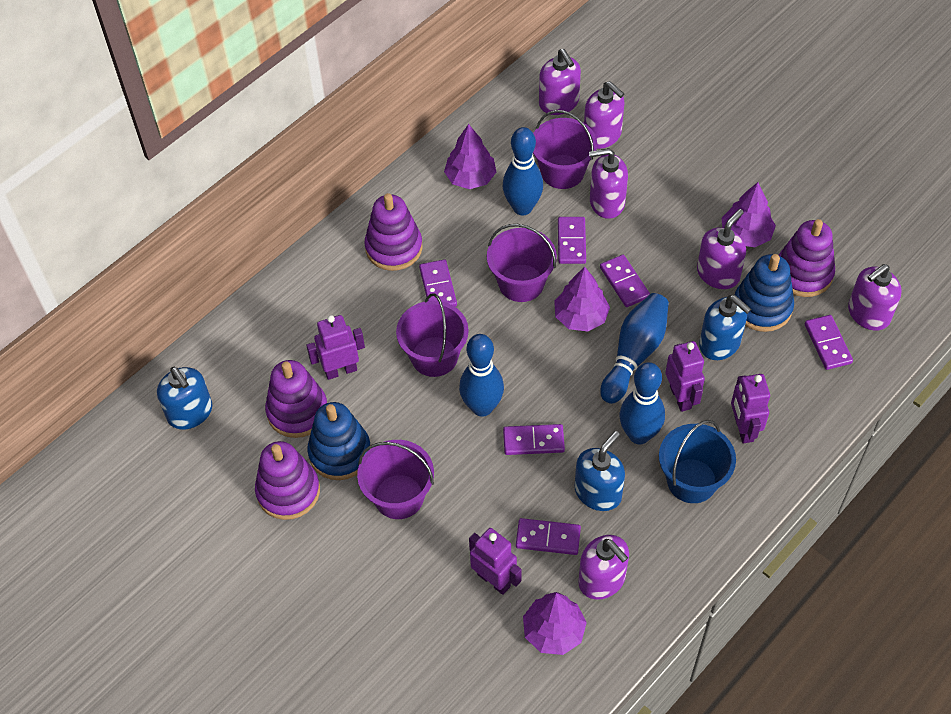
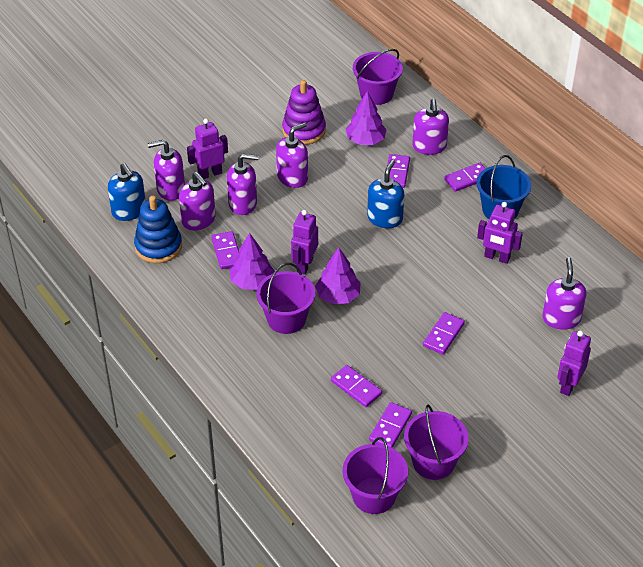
blue bowling pin: [459,334,504,417] [503,127,543,215] [600,293,669,404] [620,362,665,444] = 4 -> none = 0
blue soap dispenser: [157,367,212,430] [575,431,625,511] [699,295,751,360] = 3 -> [108,163,146,221] [367,159,404,228] = 2
blue stacking toy: [307,402,371,480] [735,254,794,332] = 2 -> [134,196,182,263] = 1
purple stacking toy: [255,441,320,520] [265,360,327,438] [364,193,423,271] [779,219,835,297] = 4 -> [282,80,326,145] = 1
purple tree: [444,124,496,189] [523,592,587,655] [554,267,610,331] [722,182,776,247] = 4 -> [230,233,275,290] [315,247,360,304] [346,91,387,145] = 3

